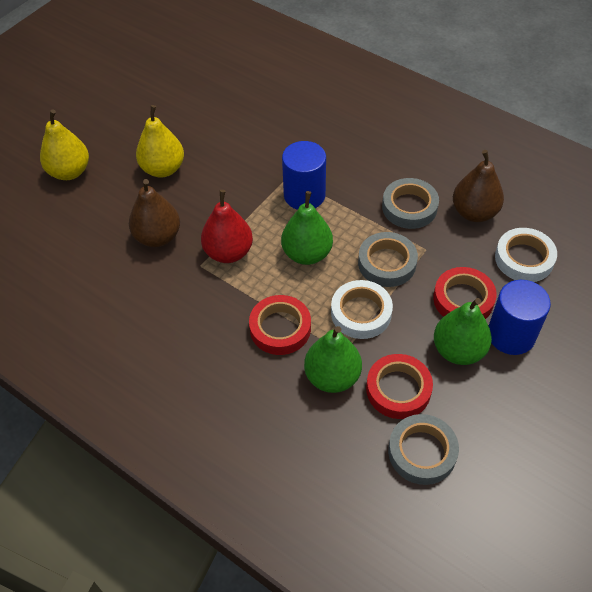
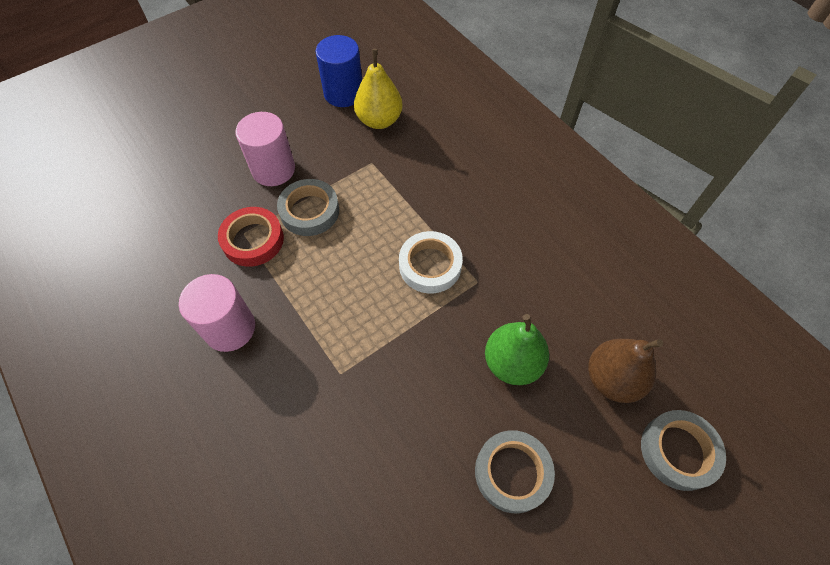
blue cylinder: [282,141,326,210] [489,280,551,355] = 2 -> [316,35,362,107] = 1
brown pear: [129,179,180,247] [453,150,504,222] = 2 -> [588,339,663,403] = 1
green pear: [281,191,333,265] [304,326,362,393] [434,298,492,365] = 3 -> [485,314,549,385] = 1
pink cylinder: none = 0 -> [179,274,255,352] [236,112,295,186] = 2
red pear: [201,190,253,263] = 1 -> none = 0
red tape: [249,295,311,355] [366,354,433,419] [433,267,497,319] = 3 -> [218,207,284,267] = 1
white tape: [331,280,393,339] [495,228,557,282] = 2 -> [399,231,463,294] = 1
yellow pear: [40,109,89,180] [136,105,184,178] = 2 -> [354,49,403,129] = 1

